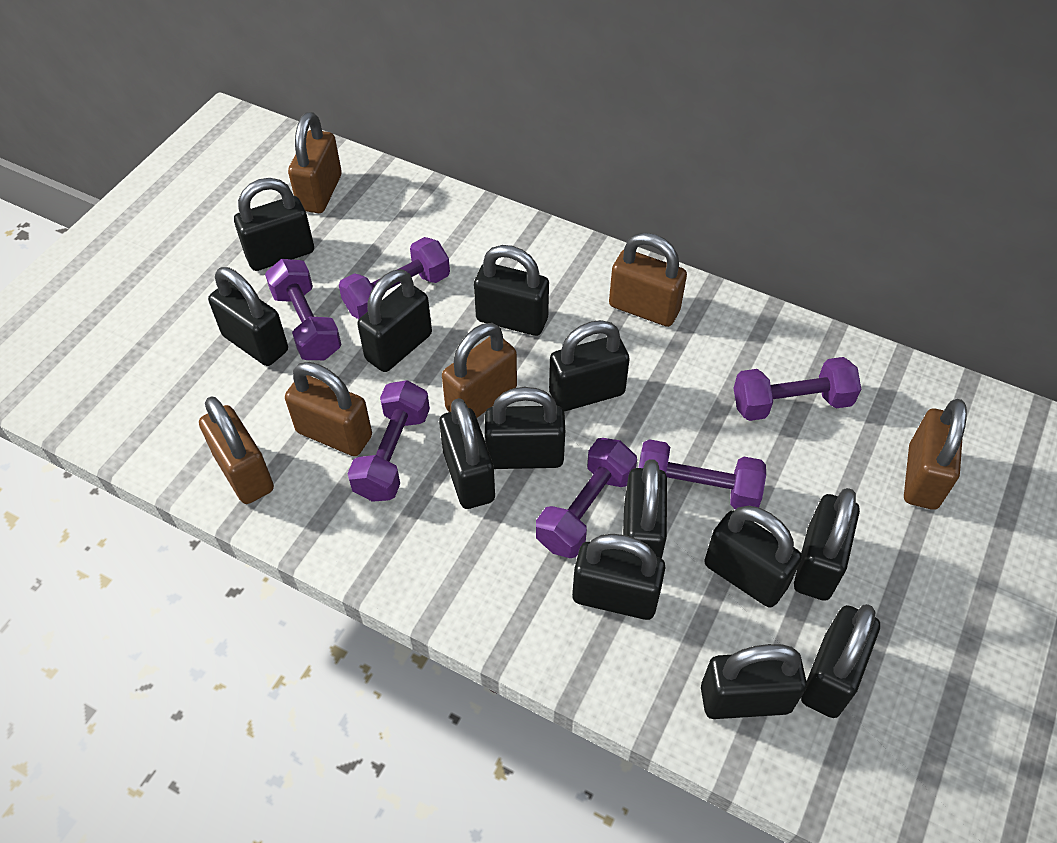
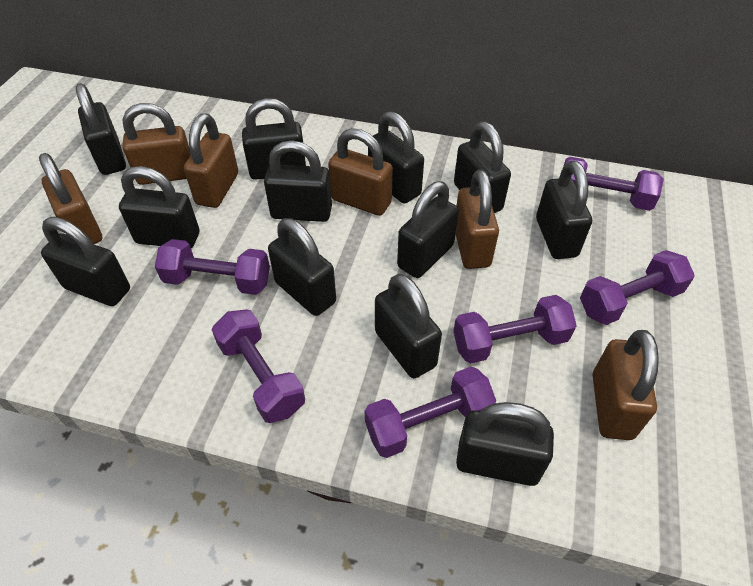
black padlock: [208,267,288,366] [234,178,314,271] [357,269,432,372] [439,398,495,509] [474,245,549,336] [485,387,565,469] [549,320,630,412] [572,534,665,620] [623,459,667,559] [701,644,807,719] [704,506,802,608] [794,488,860,601] [801,604,880,718] = 13 -> [41,217,130,306] [76,83,126,175] [119,166,199,248] [242,98,306,180] [264,141,332,222] [268,218,336,316] [368,111,424,203] [375,274,442,378] [397,181,459,278] [454,122,511,213] [456,402,554,486] [536,161,592,259] = 12

